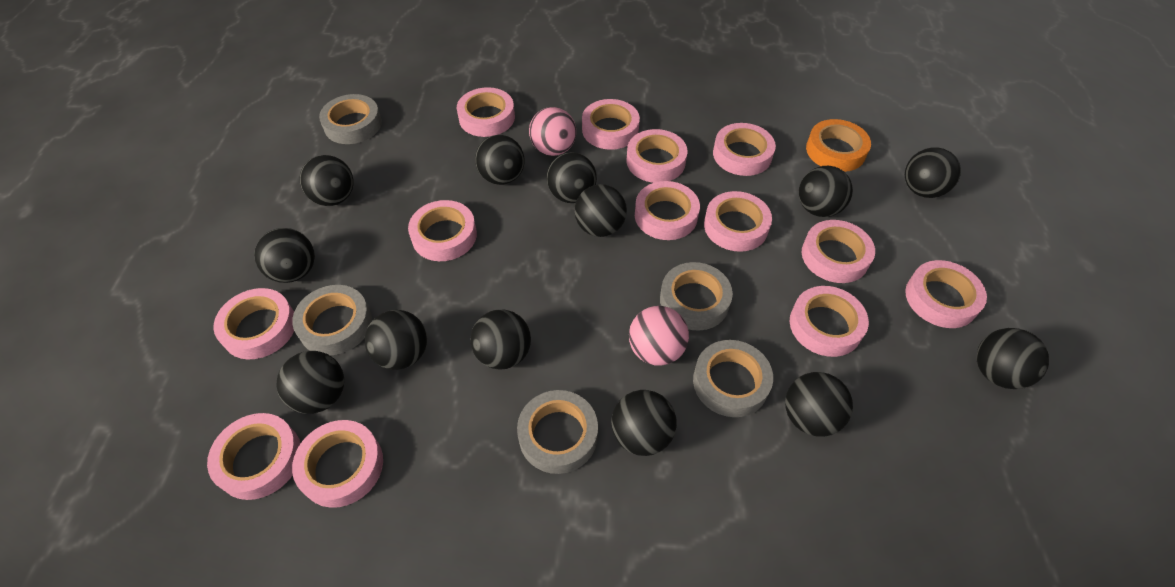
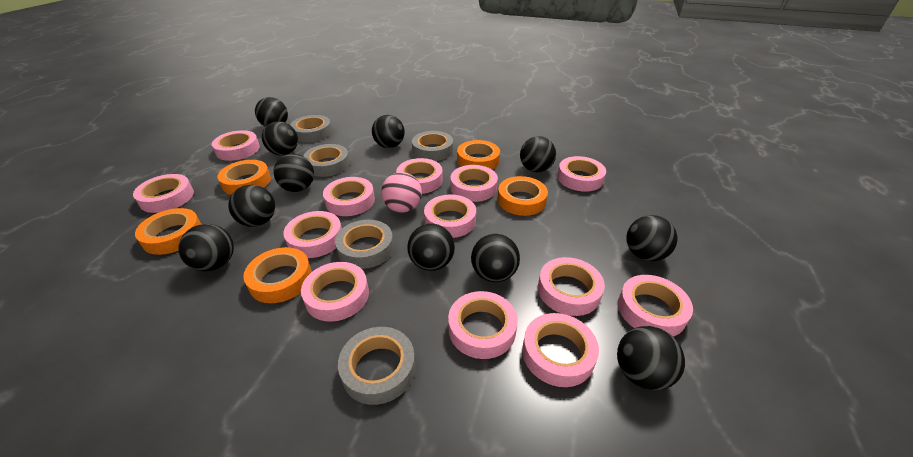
black ball: [254,228,315,283] [276,351,344,414] [300,155,354,206] [365,310,427,370] [470,310,531,370] [475,135,524,185] [547,152,597,203] [575,184,627,237] [611,390,677,456] [785,372,853,437] [799,166,853,217] [905,147,961,198] [976,328,1049,389] = 13 -> [178,224,234,271] [228,185,275,227] [255,97,288,127] [262,121,298,155] [273,154,314,192] [372,115,405,148] [407,224,455,271] [471,234,520,282] [520,136,556,172] [617,326,685,391] [626,215,678,261] = 11
orange tape: [806,119,871,172] = 1 -> [135,208,202,255] [217,160,271,195] [243,247,312,303] [457,140,500,170] [498,176,548,216] = 5
pink ball: [529,107,576,156] [629,306,689,366] = 2 -> [381,172,422,213] = 1

